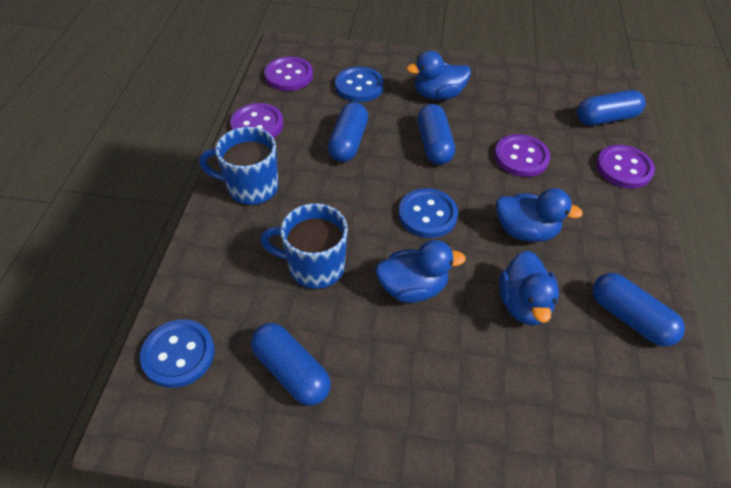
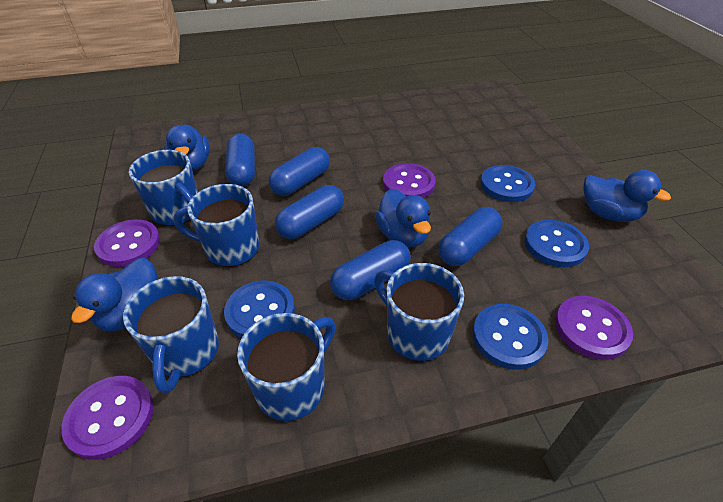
blue button: [140,319,215,388] [335,67,384,102] [399,188,458,238] = 3 -> [224,280,295,338] [473,304,549,370] [480,165,536,202] [524,220,589,267] = 4
blue mug: [199,127,279,205] [260,203,348,289] = 2 -> [123,276,219,394] [129,150,198,226] [173,184,259,267] [237,313,336,421] [374,263,464,361] = 5

